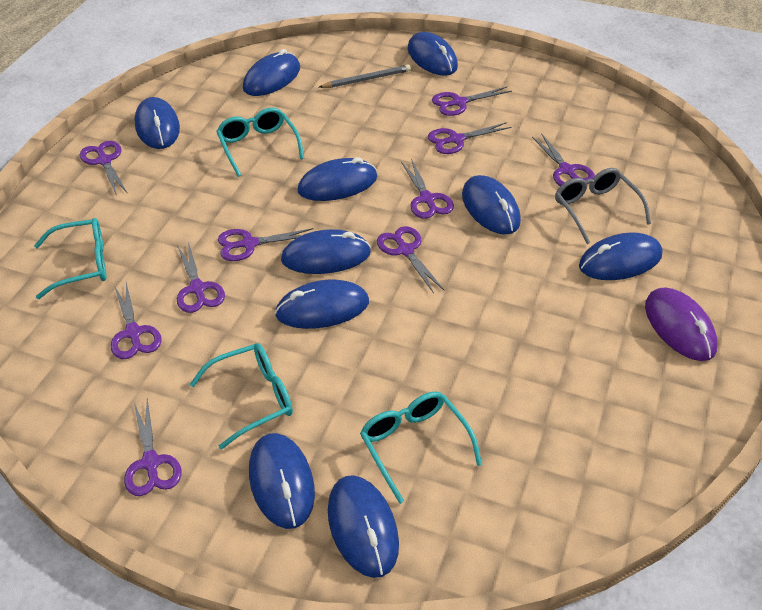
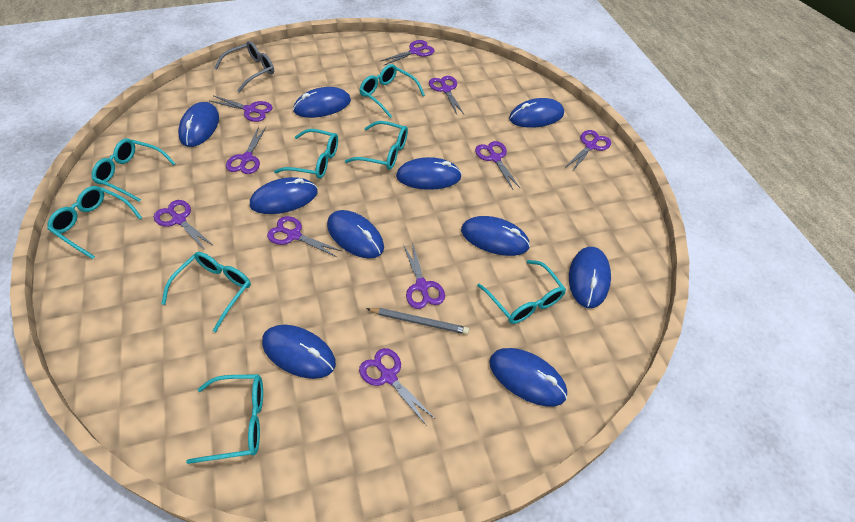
purple mouse: [645,287,718,361] = 1 -> none = 0
turquoise glasses: [34,218,107,299] [189,343,293,449] [216,108,304,177] [360,392,482,504] = 4 -> [47,186,142,259] [92,139,176,202] [161,252,251,332] [186,374,263,464] [274,129,338,179] [345,121,408,170] [359,64,425,118] [477,260,566,324] = 8

